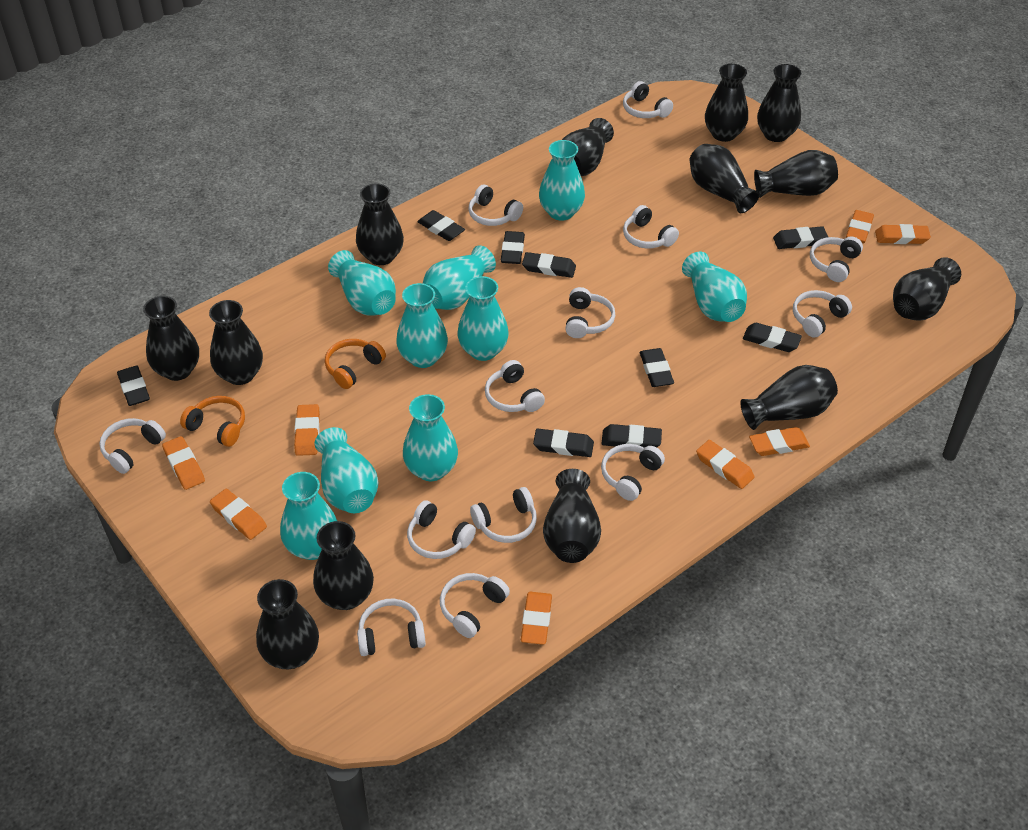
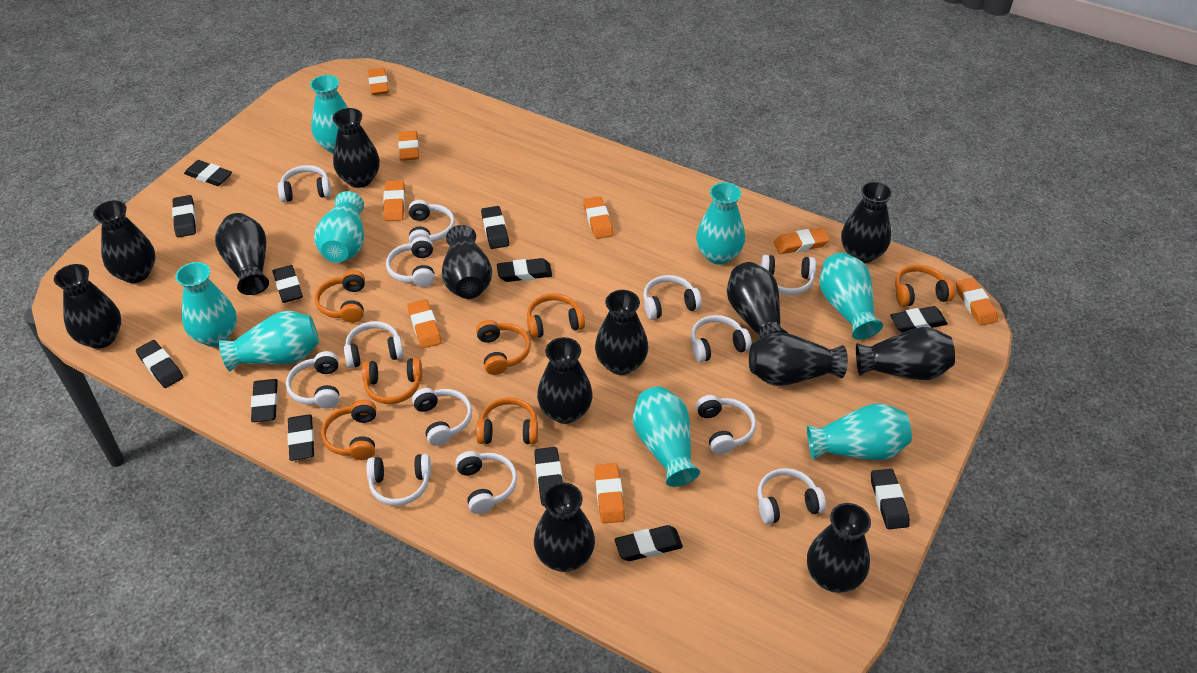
black eraser: [117,366,150,406] [417,210,465,241] [501,231,525,264] [522,252,576,278] [533,428,594,457] [601,424,662,448] [640,348,674,387] [743,323,802,352] [773,226,828,249] = 9 -> [136,340,183,388] [172,195,196,238] [184,160,232,186] [251,379,278,422] [272,265,303,303] [287,414,314,461] [481,206,509,249] [497,258,552,282] [534,447,563,506] [615,525,683,561] [871,469,910,529] [890,306,948,333] = 12
orange headphones: [180,396,245,447] [325,339,386,389] = 2 -> [315,270,365,323] [321,400,376,460] [362,358,422,404] [476,320,531,375] [476,397,538,444] [527,293,585,339] [895,265,955,307] = 7
turquoise vase: [280,472,337,560] [315,427,378,513] [328,250,396,316] [396,283,448,368] [403,394,458,481] [423,245,496,310] [457,276,509,361] [539,140,585,221] [682,252,747,322] = 9 -> [176,262,237,347] [219,311,319,372] [310,75,348,153] [314,191,364,263] [633,387,700,487] [696,182,745,265] [807,404,912,460] [819,252,883,340] = 8

